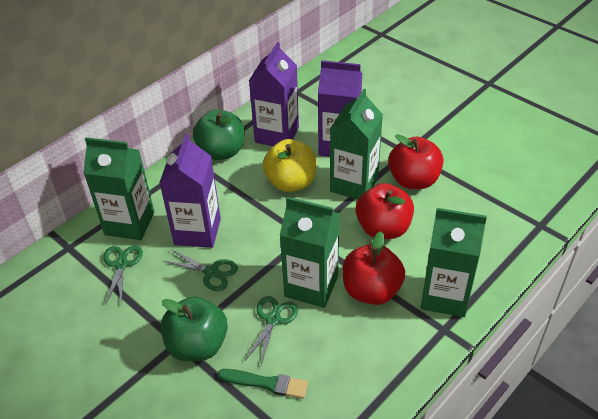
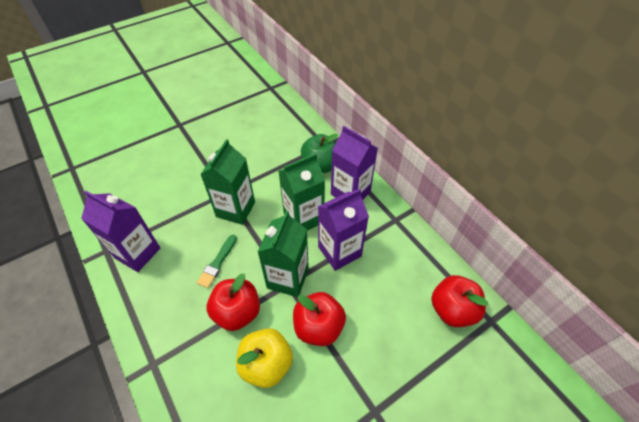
green apple: [161,296,228,361] [193,109,245,160] = 2 -> [301,134,338,173] = 1
green carton: [83,137,154,240] [280,197,340,308] [330,89,383,200] [421,208,487,317] = 4 -> [200,139,255,225] [258,211,309,297] [279,153,325,231] = 3
green scissors: [103,246,143,305] [163,250,238,291] [244,296,298,365] = 3 -> none = 0

